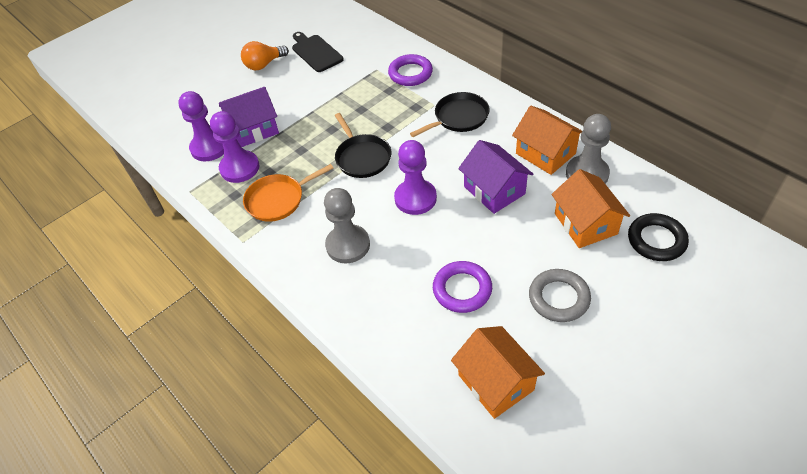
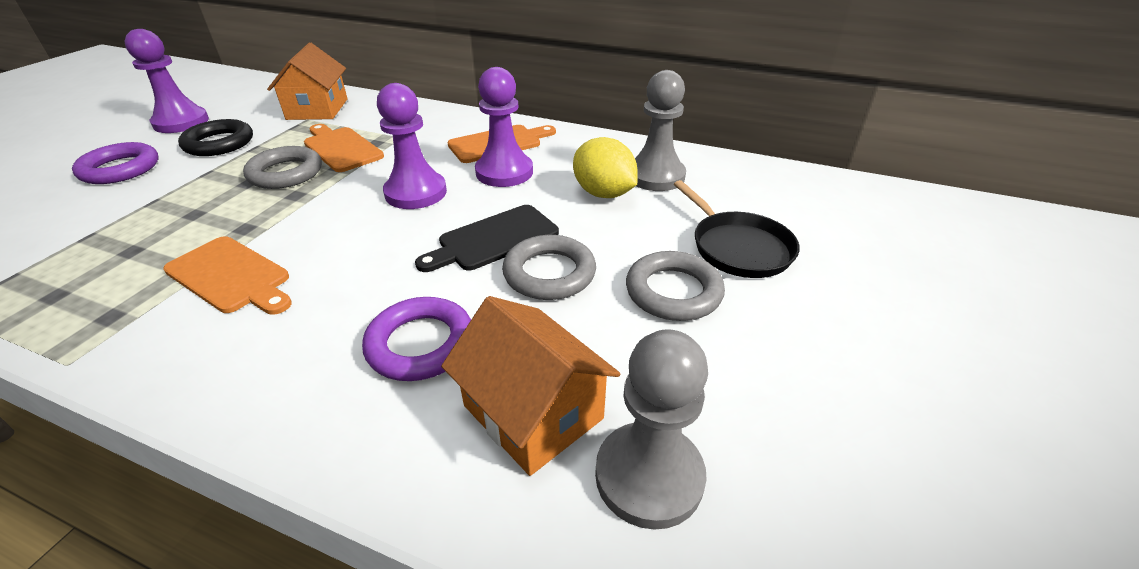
black pan: [335,113,391,178] [410,92,490,137] = 2 -> [674,180,800,278] = 1
grey ring: [529,269,591,322] = 1 -> [243,146,322,189] [502,235,596,300] [626,251,725,321] = 3
orange cutting board: none = 0 -> [163,236,292,315] [304,124,384,172] [447,125,556,163] = 3
orange house: [451,326,545,419] [512,105,582,175] [551,169,630,248] = 3 -> [267,42,348,120] [441,296,620,476] = 2
orange light bulb: [241,41,289,70] = 1 -> none = 0
orange pan: [243,164,334,222] = 1 -> none = 0
purple house: [219,87,279,147] [458,140,533,214] = 2 -> none = 0
yellow lemon: none = 0 -> [573,137,638,198] = 1

